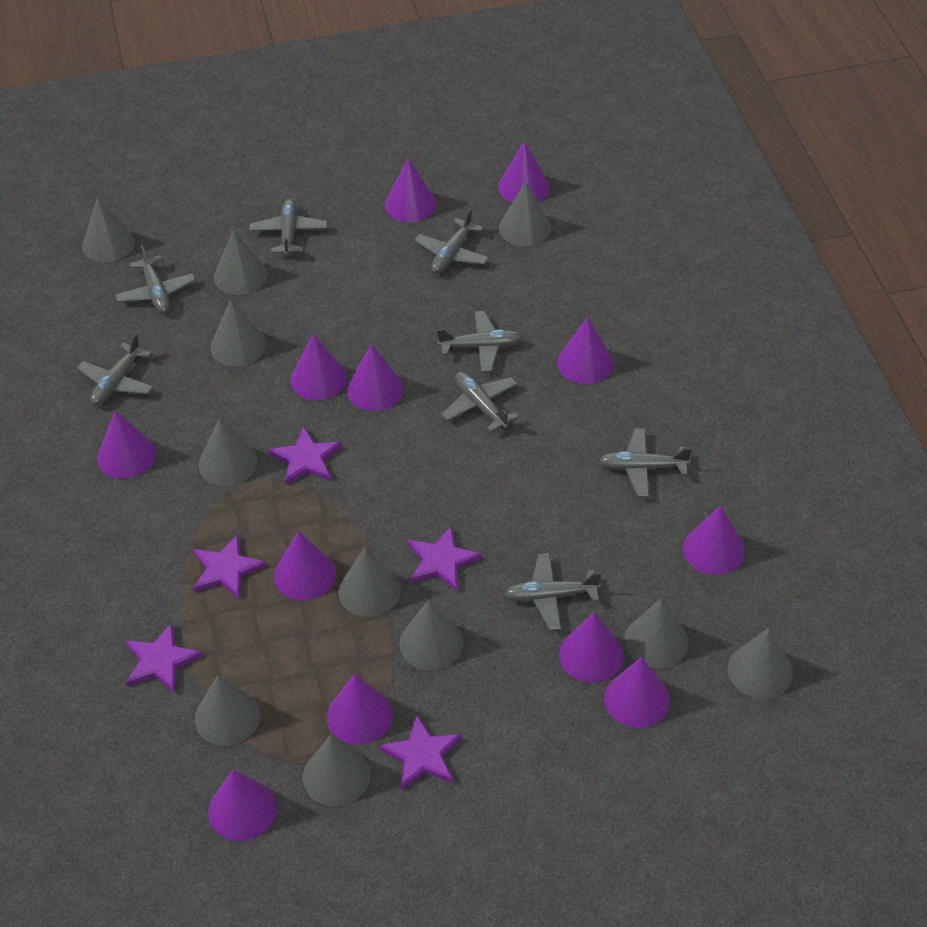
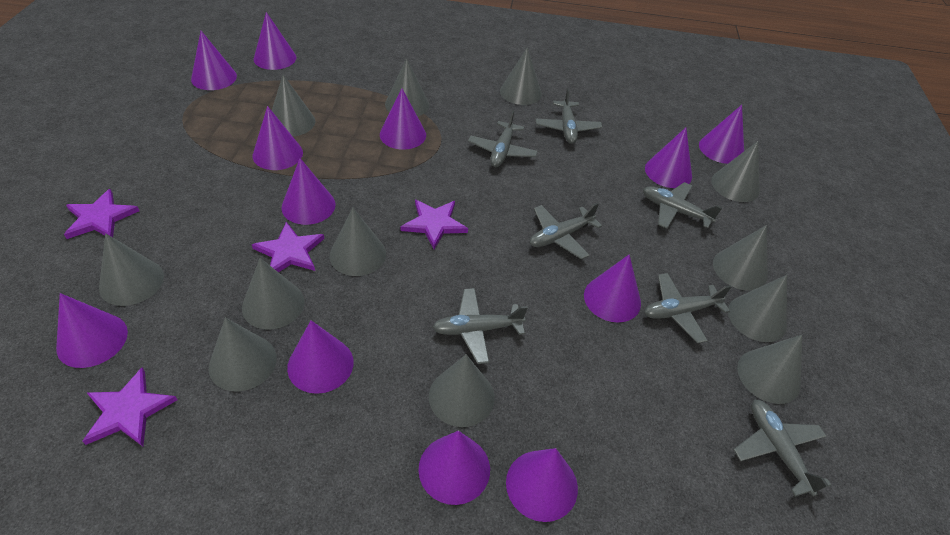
grey cone: [82,198,135,262] [195,675,261,746] [199,418,258,486] [211,300,266,366] [214,230,267,295] [303,735,370,806] [338,547,401,617] [399,600,463,670] [499,181,551,246] [624,598,688,669] [728,628,793,699] = 11 -> [99,234,164,306] [209,317,277,391] [242,258,305,330] [272,75,315,136] [329,208,386,276] [385,58,429,117] [429,354,495,427] [500,48,542,105] [711,141,760,202] [713,225,768,291] [728,275,787,342] [737,335,802,404] = 12
grey plane: [77,333,154,405] [115,245,196,313] [249,199,328,256] [414,208,489,273] [437,311,523,372] [442,372,519,432] [505,553,601,630] [599,428,692,497] = 8 -> [432,288,528,364] [468,111,538,167] [530,203,602,260] [535,89,602,144] [643,182,722,229] [644,273,732,343] [733,400,831,497] = 7
purple star: [125,623,203,693] [193,534,267,600] [269,426,342,486] [379,714,462,790] [407,525,482,591] = 5 -> [64,189,139,239] [82,368,178,446] [252,222,325,272] [401,200,468,249] = 4

